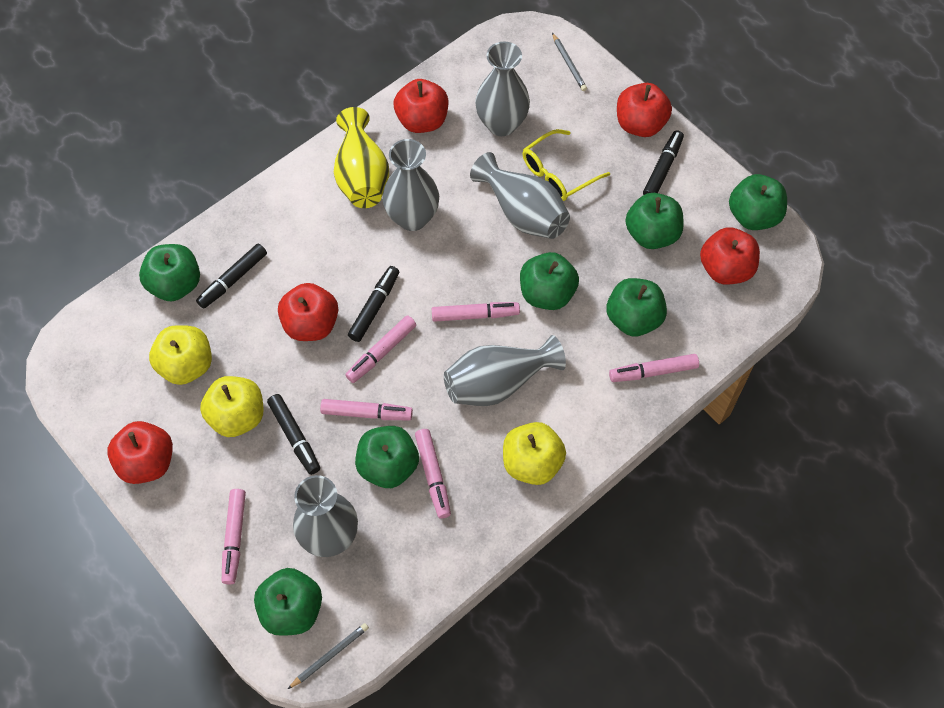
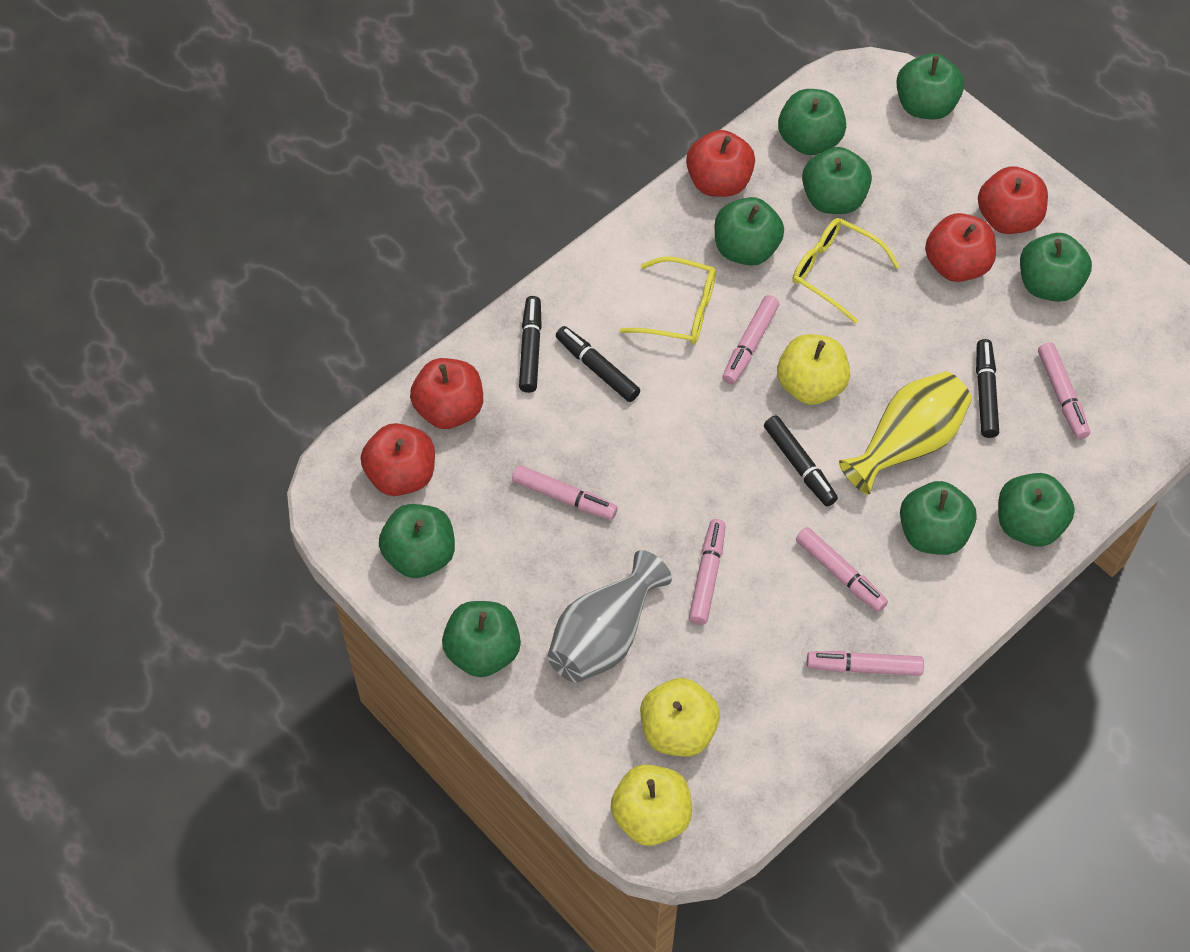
green apple: [139,244,200,301] [254,568,322,636] [355,426,419,488] [520,252,579,310] [606,278,667,336] [625,193,684,249] [729,174,787,230] = 7 -> [379,504,455,578] [442,601,521,677] [715,197,784,266] [778,89,846,155] [802,147,872,214] [896,53,964,119] [900,481,977,555] [998,473,1075,547] [1020,233,1092,302] = 9
grey pencil: [288,623,369,689] [552,33,587,91] = 2 -> none = 0
grey vase: [293,475,358,557] [382,139,439,231] [444,335,566,406] [470,152,570,239] [475,42,530,136] = 5 -> [548,550,672,683] = 1
yellow glasses: [522,129,610,201] = 1 -> [620,256,716,344] [793,218,900,324] = 2

